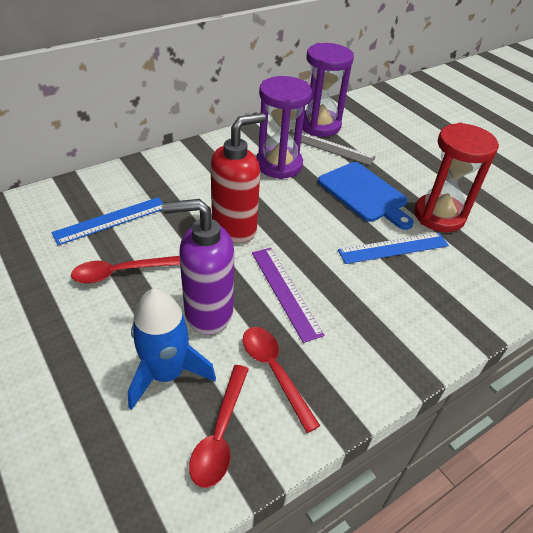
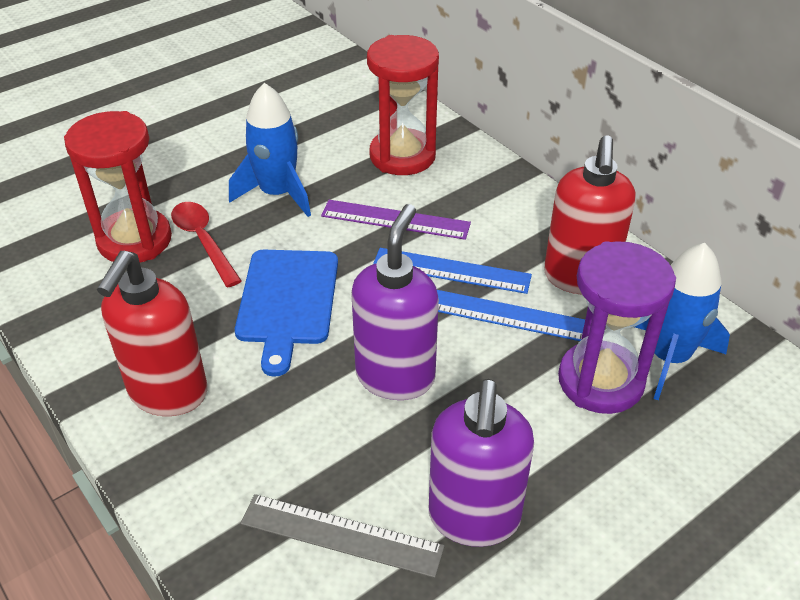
blue rocket: [128,288,216,410] = 1 -> [229,83,311,217] [635,243,730,400] = 2
purple hourglass: [256,76,312,179] [302,43,354,137] = 2 -> [558,241,676,414] = 1
purple soap dispenser: [163,199,234,335] = 1 -> [351,204,439,400] [429,379,534,547] = 2
red hourglass: [414,123,499,232] = 1 -> [64,111,172,262] [367,35,439,175] = 2
red soap dispenser: [210,113,266,243] = 1 -> [97,251,208,416] [544,135,636,294] = 2
red spoon: [71,256,180,284] [189,365,249,488] [243,327,320,433] = 3 -> [171,202,242,287] = 1

